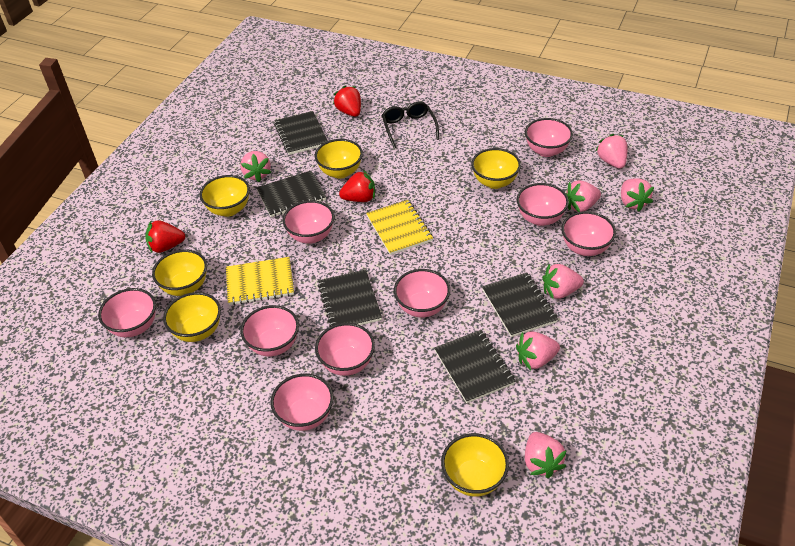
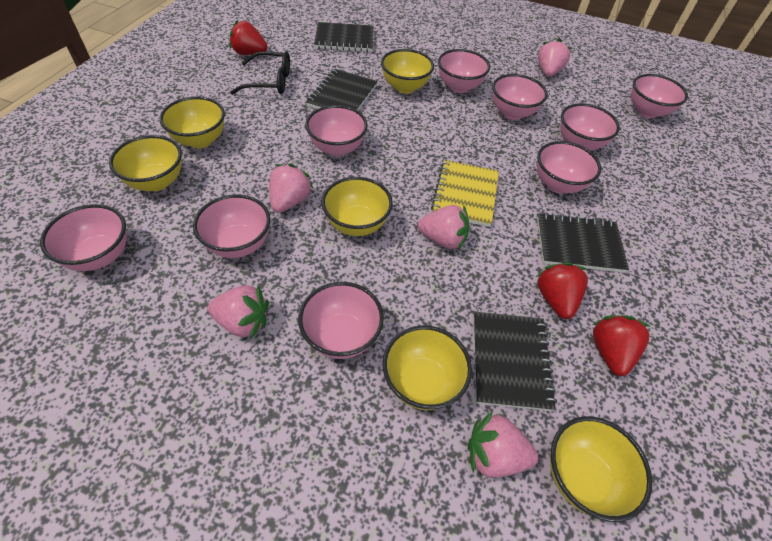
black notebook: [256,171,326,217] [274,111,328,155] [318,270,382,327] [434,330,516,403] [482,272,558,337] = 5 -> [306,69,378,111] [314,22,374,52] [473,312,557,411] [537,213,629,273] = 4
pink strawberry: [240,151,271,182] [516,331,560,370] [525,432,567,478] [543,264,584,299] [566,180,601,212] [596,134,628,169] [621,178,654,212] = 7 -> [208,285,269,339] [269,164,313,213] [418,205,470,250] [468,411,538,477] [538,39,572,77] = 5
yellow notebook: [226,257,294,305] [366,200,433,255] = 2 -> [431,160,499,227] = 1

